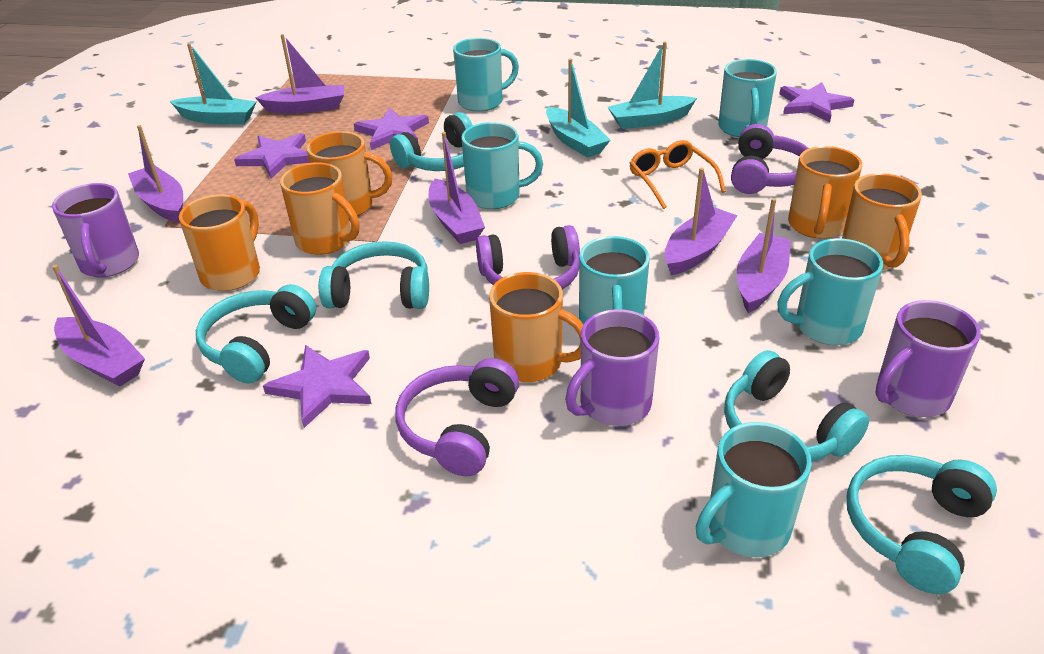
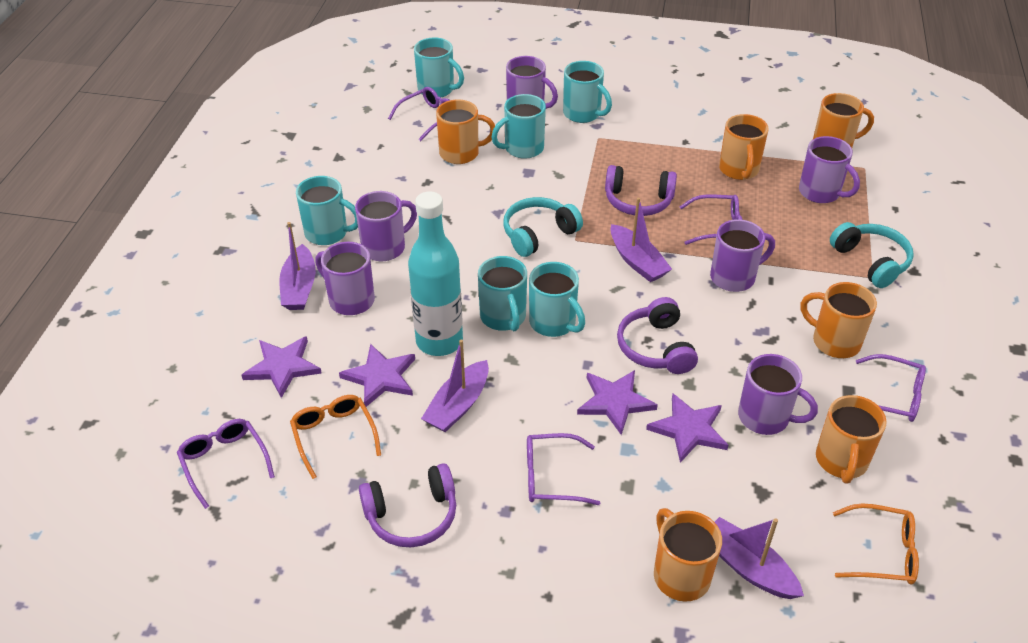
orange glasses: [629,140,726,209] = 1 -> [290,395,381,479] [833,503,919,584] = 2
purple boat: [52,265,145,386] [128,125,183,223] [255,34,344,114] [429,132,485,244] [664,168,738,275] [737,198,791,313] = 6 -> [279,222,316,310] [421,340,489,432] [611,198,672,282] [715,517,804,599] = 4
purple glasses: none = 0 -> [177,419,275,509] [388,87,450,141] [527,433,600,505] [679,194,743,245] [856,354,926,422] = 5
purple mug: [52,183,139,278] [565,309,659,426] [875,300,981,417] = 3 -> [315,242,375,315] [355,191,417,261] [506,56,558,109] [710,219,775,292] [738,354,818,435] [799,136,860,203] = 6
turquoise boat: [170,43,256,125] [546,59,610,158] [608,42,697,129] = 3 -> none = 0
turquoise bottle: none = 0 -> [408,191,463,356] = 1
turquoise headphones: [196,284,316,384] [319,241,429,309] [390,112,473,171] [724,350,869,461] [847,455,997,594] = 5 -> [503,197,583,257] [830,222,914,288] = 2

